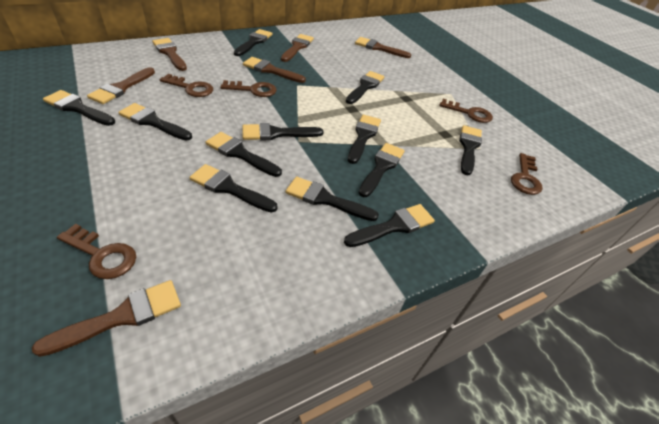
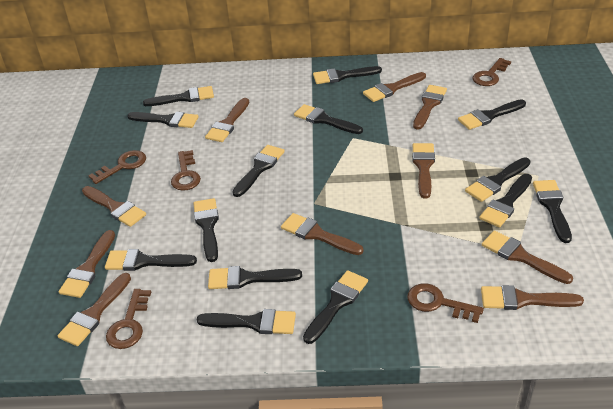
black brush: [43,90,115,126] [118,103,192,140] [189,164,278,213] [206,132,282,177] [234,29,273,56] [242,123,324,140] [285,177,379,221] [344,204,435,247] [346,71,385,104] [348,115,381,164] [358,143,405,197] [459,125,482,176] = 12 -> [105,249,197,271] [127,112,199,128] [143,86,214,106] [193,198,219,262] [197,309,296,334] [208,266,302,289] [232,145,285,197] [294,104,363,134] [303,270,368,344] [313,66,382,84] [458,99,526,130] [465,157,531,202] [479,174,532,228] [533,180,572,243] = 14
brown brush: [32,280,181,357] [87,67,155,104] [152,38,187,71] [243,57,306,83] [281,34,314,62] [355,37,411,58] = 6 -> [58,273,131,346] [59,230,115,298] [82,186,146,227] [205,98,249,142] [281,213,364,255] [363,72,426,102] [412,143,435,198] [413,85,447,130] [481,285,584,310] [482,231,573,284] = 10

